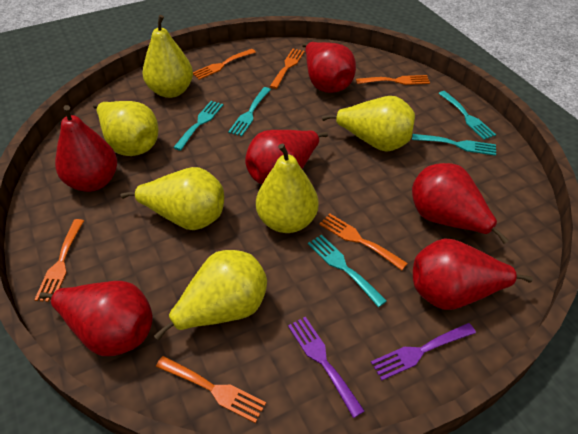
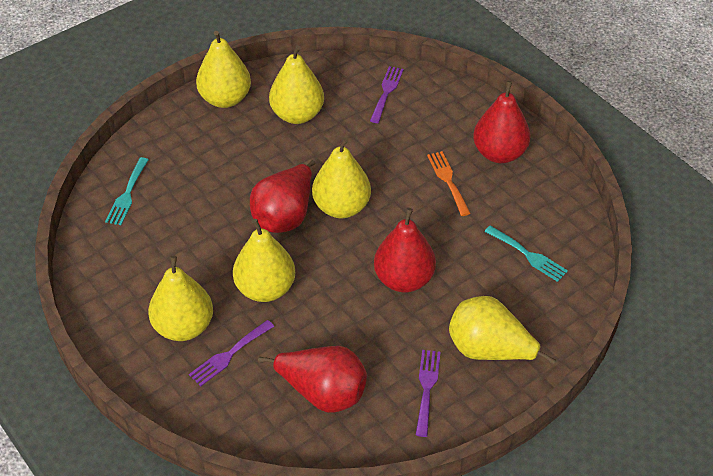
orange fork: [34,219,84,302] [156,356,266,423] [193,49,256,80] [270,49,305,89] [319,214,408,270] [356,75,430,85] = 6 -> [427,151,471,216] = 1
purple fork: [288,317,364,418] [371,323,476,380] = 2 -> [189,320,274,386] [370,66,404,123] [416,350,441,437] = 3
red pear: [39,281,153,356] [55,105,117,192] [245,130,328,184] [302,42,356,93] [412,163,509,244] [413,238,533,310] = 6 -> [250,160,315,233] [258,346,367,413] [374,208,436,292] [473,81,530,163] = 4
turquoise fork: [173,101,223,151] [228,87,271,136] [308,234,387,307] [412,134,496,156] [438,91,496,140] = 5 -> [105,157,149,225] [484,226,568,282] = 2

